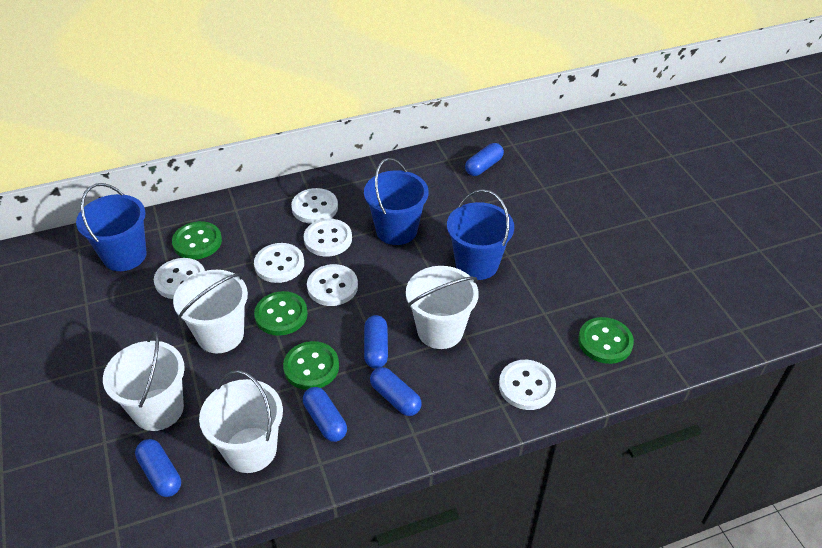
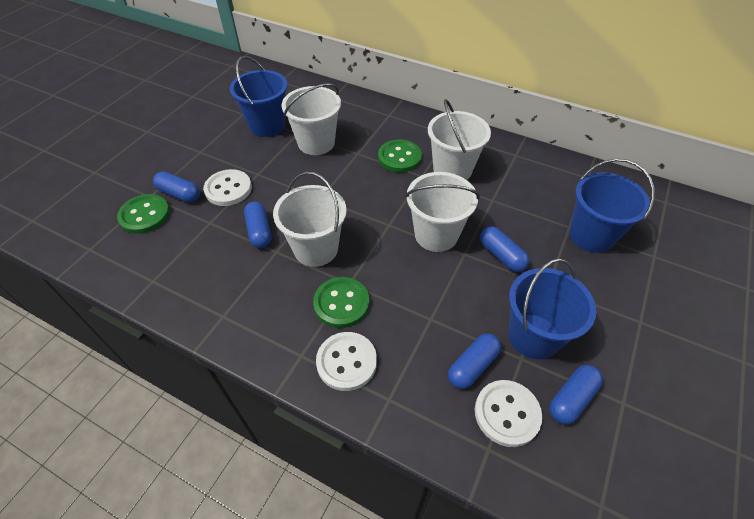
green button: [172,221,222,260] [254,291,308,336] [283,341,339,390] [578,317,634,364] = 4 -> [117,194,170,234] [313,277,369,328] [378,139,422,173] = 3
white button: [154,258,205,299] [254,243,304,283] [291,188,338,224] [304,219,352,257] [307,264,358,306] [499,360,556,410] = 6 -> [203,169,252,206] [316,332,377,391] [475,380,542,447] = 3

